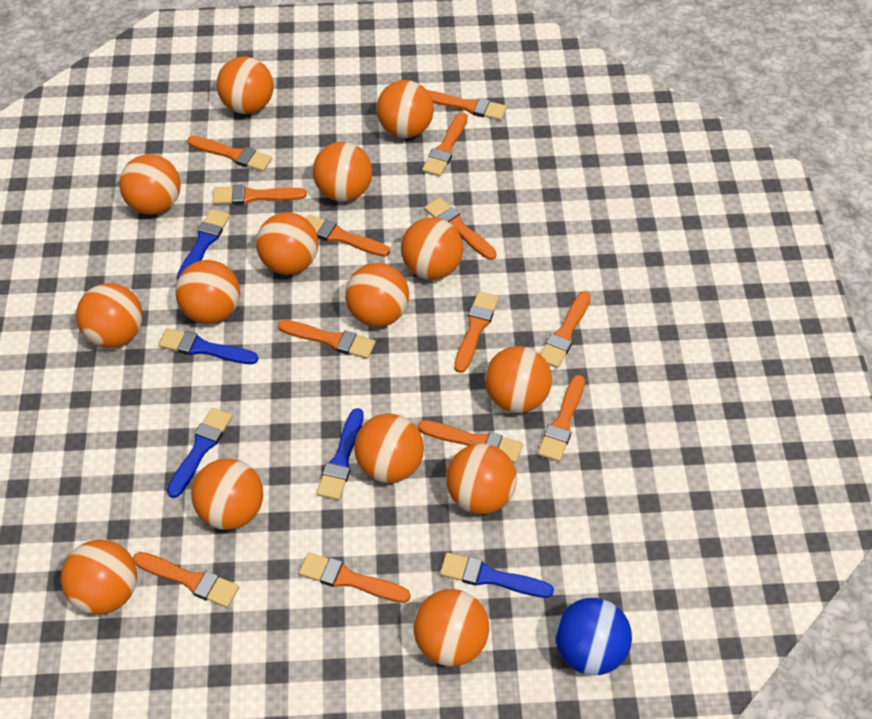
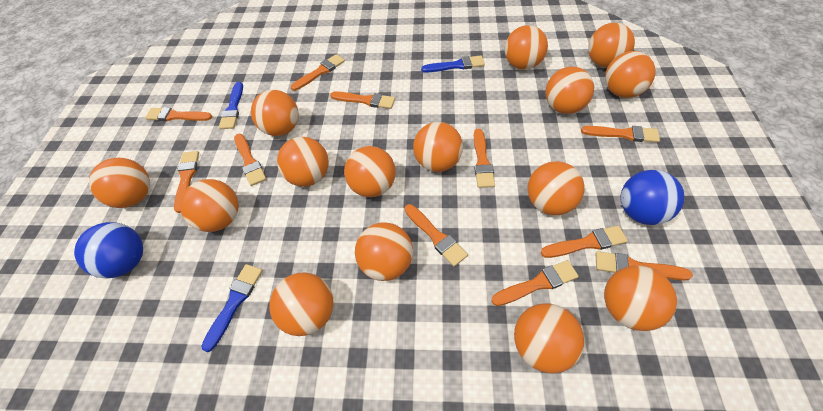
blue ball: [555,598,632,675] = 1 -> [74,222,143,279] [620,170,684,225] = 2
blue brush: [158,328,258,364] [167,408,232,498] [177,209,230,280] [317,408,364,500] [440,552,554,598] = 5 -> [201,264,263,352] [219,82,243,129] [421,55,485,73] = 3
orange brush: [133,552,239,608] [187,136,272,172] [213,185,307,205] [278,320,376,359] [299,552,411,603] [306,215,390,257] [418,420,523,463] [422,113,468,177] [424,198,497,260] [427,90,507,121] [454,291,499,373] [538,375,585,462] [540,291,591,368] = 13 -> [145,107,212,121] [174,151,199,213] [234,134,266,186] [291,54,345,91] [330,91,395,109] [405,204,468,267] [474,129,495,188] [491,260,579,306] [541,225,628,258] [581,126,660,143] [596,251,693,280] = 11

